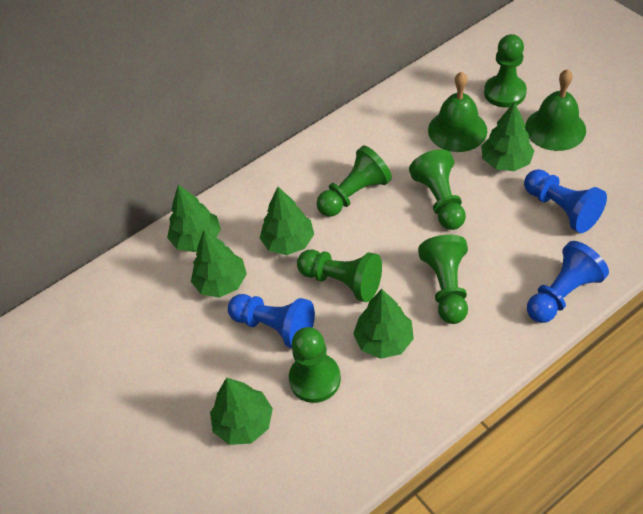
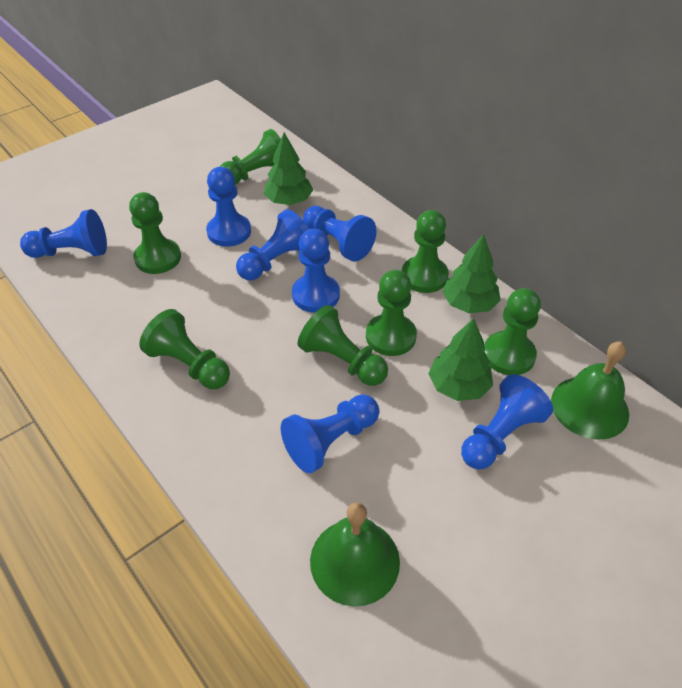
blue pawn: [228,294,315,348] [524,169,607,233] [527,241,609,323] = 3 -> [20,209,107,258] [206,167,251,247] [236,209,309,280] [281,394,379,473] [292,229,340,313] [303,206,376,261] [461,374,553,469] = 7
green pawn: [289,327,341,403] [297,250,382,302] [316,146,392,217] [409,149,466,230] [418,235,468,324] [484,34,527,108] = 6 -> [129,192,181,274] [139,309,230,389] [220,129,281,185] [298,305,388,386] [366,270,417,356] [402,210,449,293] [484,288,541,375] = 7
green tree: [167,185,221,252] [191,230,247,298] [210,378,273,445] [260,187,314,255] [353,289,414,359] [481,102,534,171] = 6 -> [264,132,313,205] [428,318,493,401] [442,234,501,313] = 3

